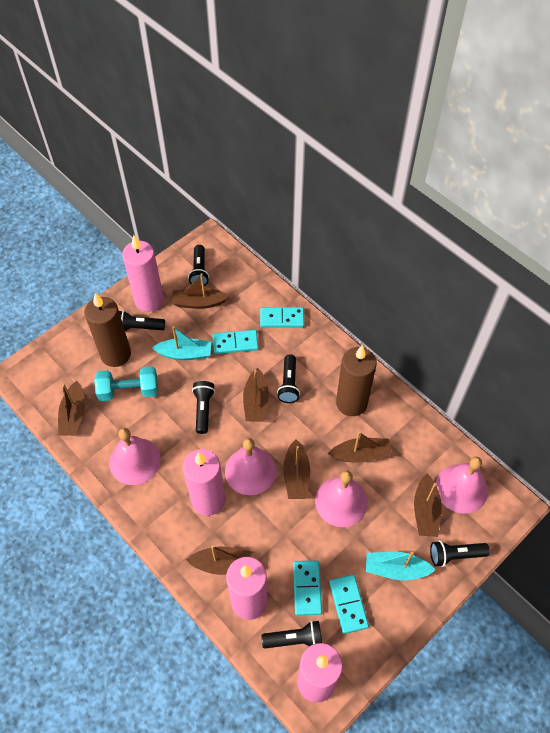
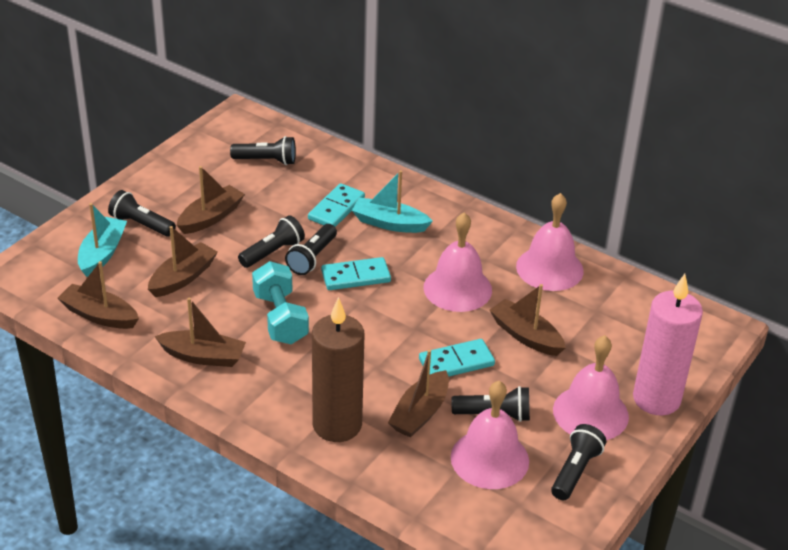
brown boat: [58,381,85,436] [172,273,229,309] [186,545,255,575] [243,368,269,422] [283,439,310,499] [328,432,392,463] [414,474,442,537] = 7 -> [58,261,139,329] [148,226,218,297] [154,298,246,367] [177,166,245,234] [388,350,449,438] [489,284,566,356] = 6
brown candle: [84,293,131,367] [336,345,377,416] = 2 -> [312,297,364,442] = 1
pink candle: [122,235,164,312] [183,449,225,516] [226,557,267,620] [297,643,343,703] = 4 -> [633,274,703,416] = 1
turquoise domino: [212,330,259,354] [260,307,304,328] [293,560,322,616] [329,575,369,634] = 4 -> [308,183,365,227] [321,257,391,290] [419,339,495,377] = 3

